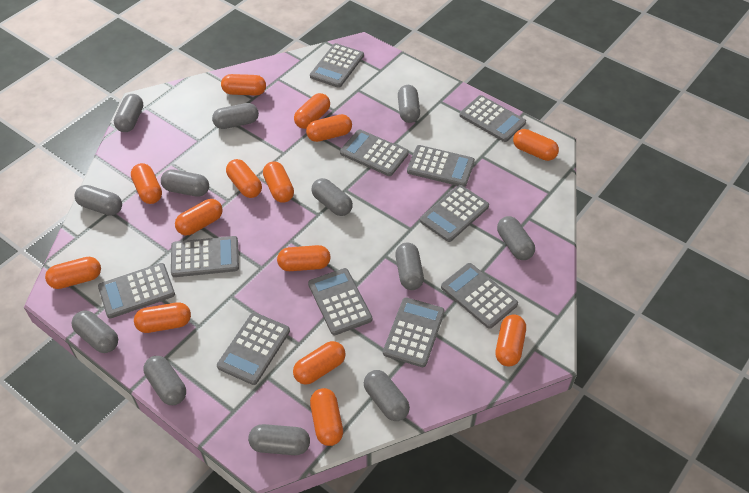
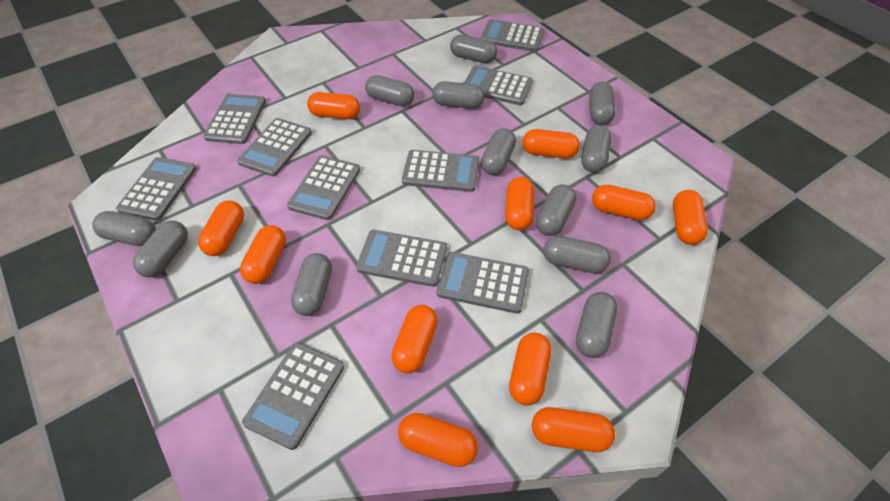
grey calculator: [98,263,175,318] [171,236,239,277] [217,312,290,385] [308,268,372,335] [310,43,364,88] [340,129,409,176] [383,297,445,367] [407,145,475,187] [420,185,489,242] [441,263,518,329] [459,95,526,142] = 11 -> [116,157,197,221] [203,94,266,144] [237,118,312,176] [242,342,344,450] [287,156,360,220] [356,230,447,287] [402,150,479,192] [437,252,529,314] [464,66,533,105] [481,19,545,52] = 10
orange capsule: [45,257,101,289] [131,163,162,204] [134,302,191,333] [175,199,223,235] [221,74,266,96] [226,159,262,198] [263,161,294,203] [277,245,331,271] [293,341,346,385] [294,93,330,129] [306,114,352,142] [310,388,343,446] [495,314,526,367] [513,129,559,161] = 14 -> [198,200,244,256] [240,225,286,284] [307,92,360,119] [391,305,438,373] [398,413,478,467] [505,177,534,230] [509,333,551,406] [522,129,580,158] [532,407,615,452] [592,185,656,220] [673,190,708,245] = 11

